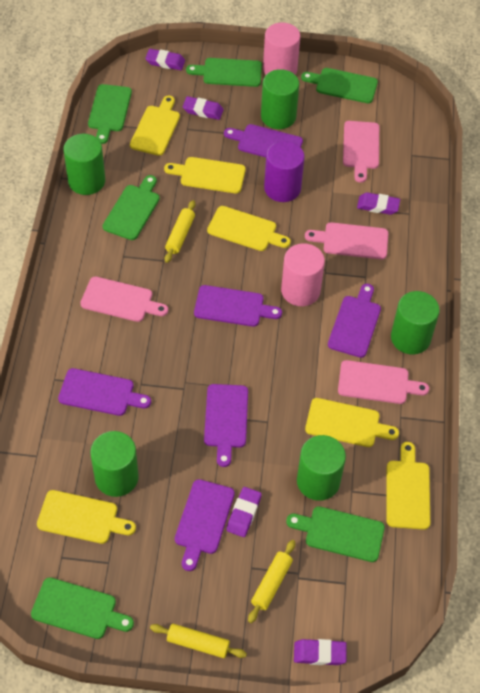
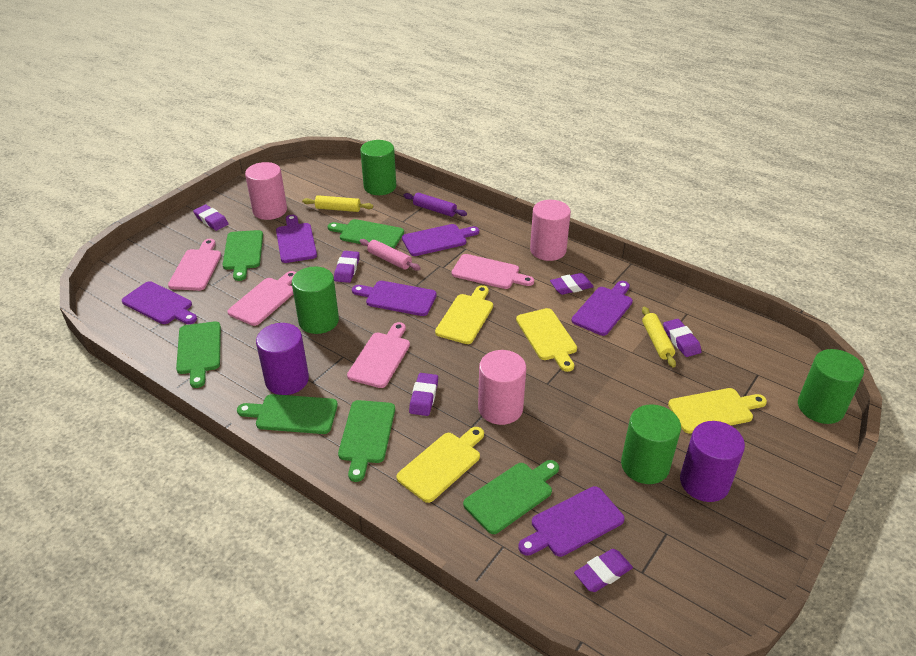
green cylinder: [63,134,105,195] [90,431,139,497] [261,69,299,129] [297,435,346,501] [391,291,440,354] = 5 -> [292,267,339,334] [360,140,396,195] [621,404,681,484] [798,349,864,424] = 4
pink cylinder: [263,22,300,75] [281,243,325,306] = 2 -> [245,162,287,220] [478,350,526,425] [530,200,571,261] = 3
pink rolling pin: none = 0 -> [359,239,421,271] = 1
purple cylinder: [264,141,304,202] = 1 -> [256,323,309,395] [680,421,745,502] = 2
purple eraser: [145,49,185,70] [183,96,224,120] [226,487,262,537] [294,639,347,665] [357,192,400,215] = 5 -> [193,205,229,231] [334,251,360,283] [409,373,438,416] [550,273,594,295] [574,549,633,592] [663,319,701,357] = 6
purple rolling pin: none = 0 -> [403,193,467,217] = 1
yellow cutting board: [37,490,136,544] [130,96,180,156] [164,157,246,193] [207,206,291,251] [305,398,399,447] [386,442,430,530] = 6 -> [396,427,484,503] [435,285,493,344] [516,308,577,372] [668,388,767,434] = 4
yellow rolling pin: [150,624,247,658] [165,200,195,263] [248,540,295,623] = 3 -> [302,195,373,212] [642,307,676,368] = 2

